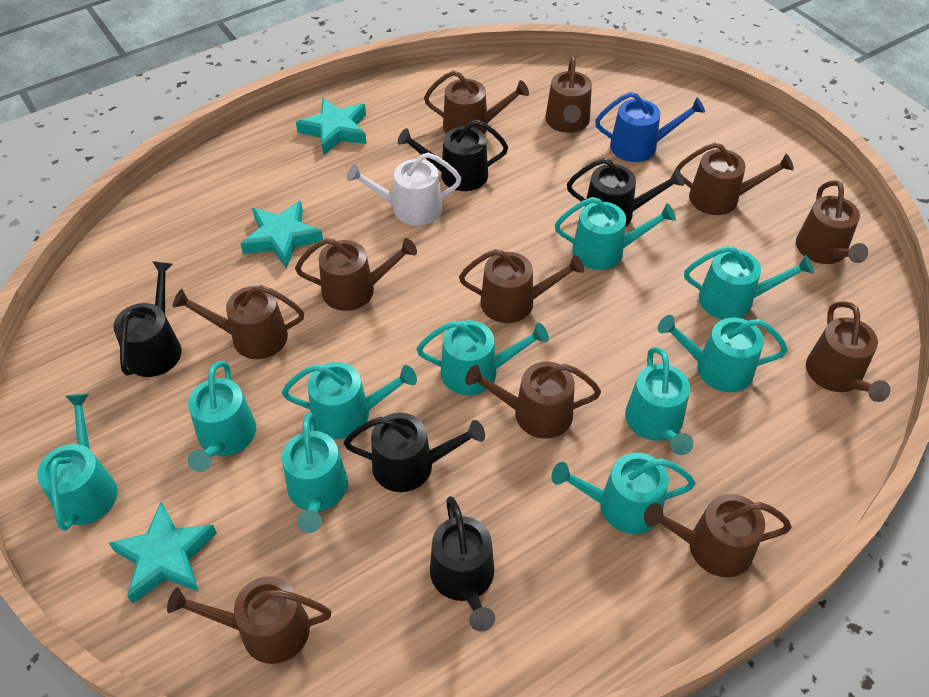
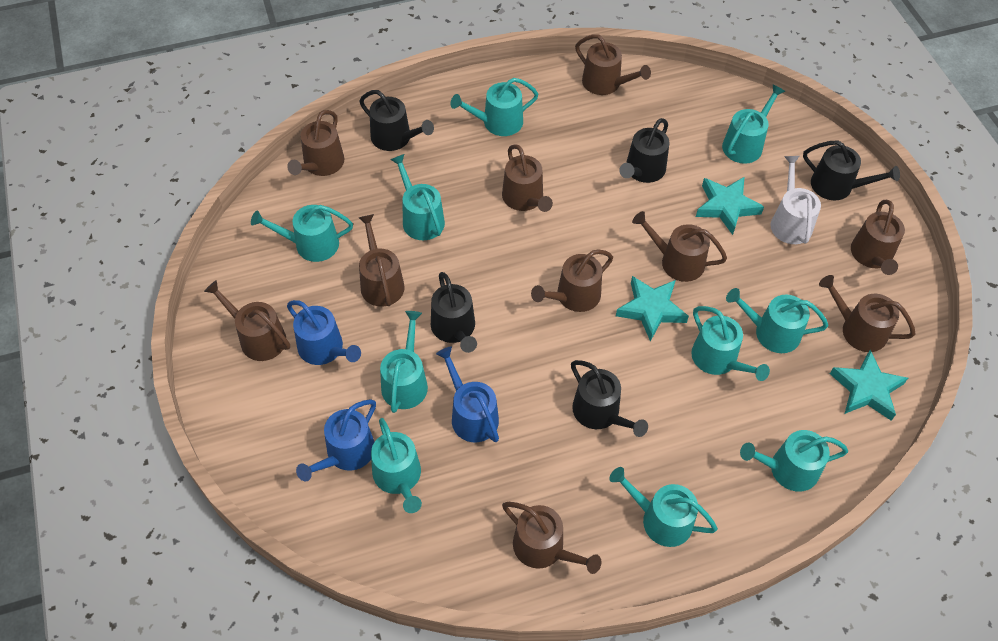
blue watering can: [595,92,705,162] = 1 -> [287,300,361,365] [296,399,376,481] [436,347,499,442] = 3
brown watering can: [167,576,331,664] [173,285,304,359] [295,238,417,311] [424,71,529,134] [459,249,584,323] [465,361,601,439] [545,56,592,133] [644,494,792,577] [676,143,794,215] [796,180,868,264] [806,301,890,402] = 11 -> [204,280,290,361] [287,110,344,176] [359,214,405,307] [502,144,553,212] [502,502,601,574] [531,250,613,312] [575,34,651,95] [632,211,727,282] [819,275,916,352] [851,200,905,275] = 10

